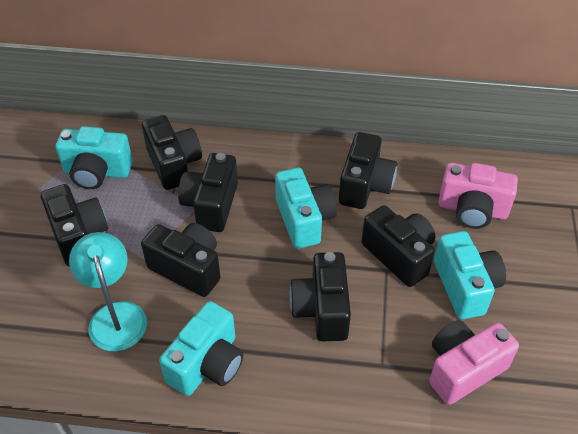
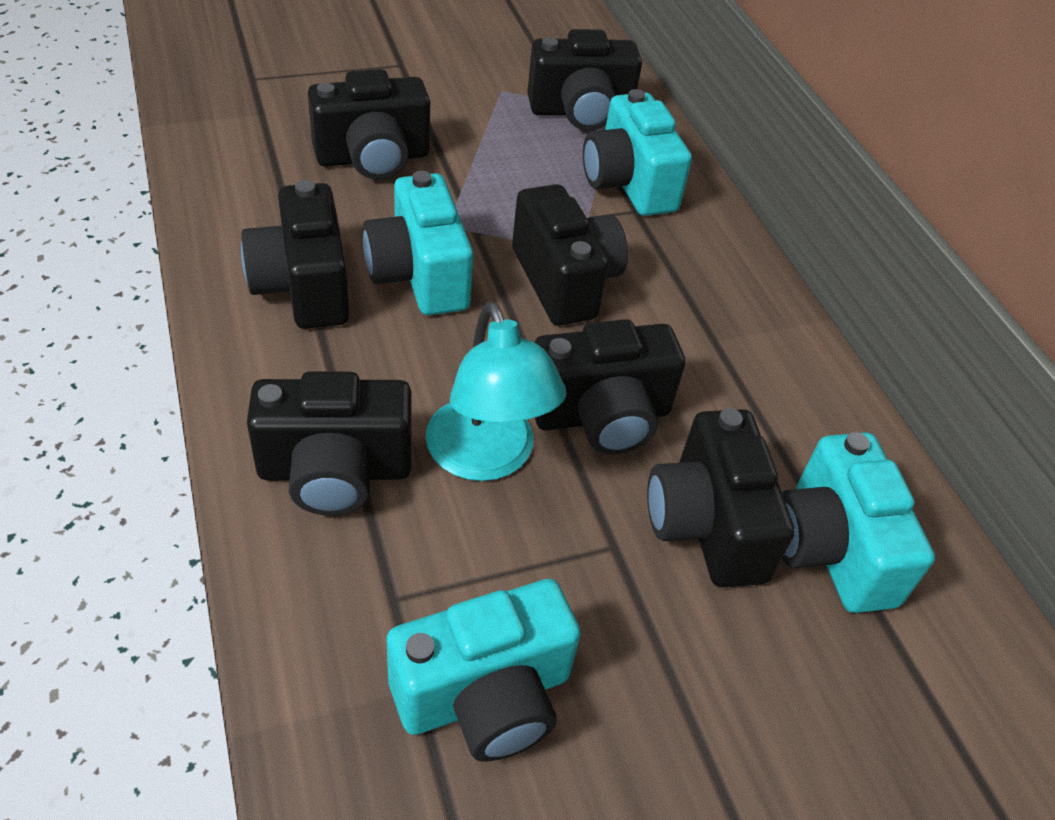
pink camera: [429,320,519,405] [439,163,518,229] = 2 -> none = 0

